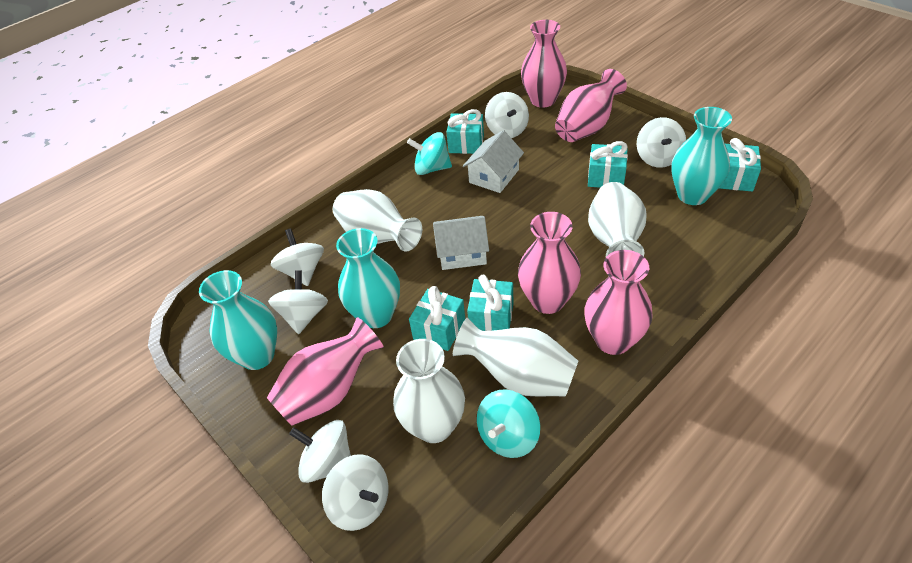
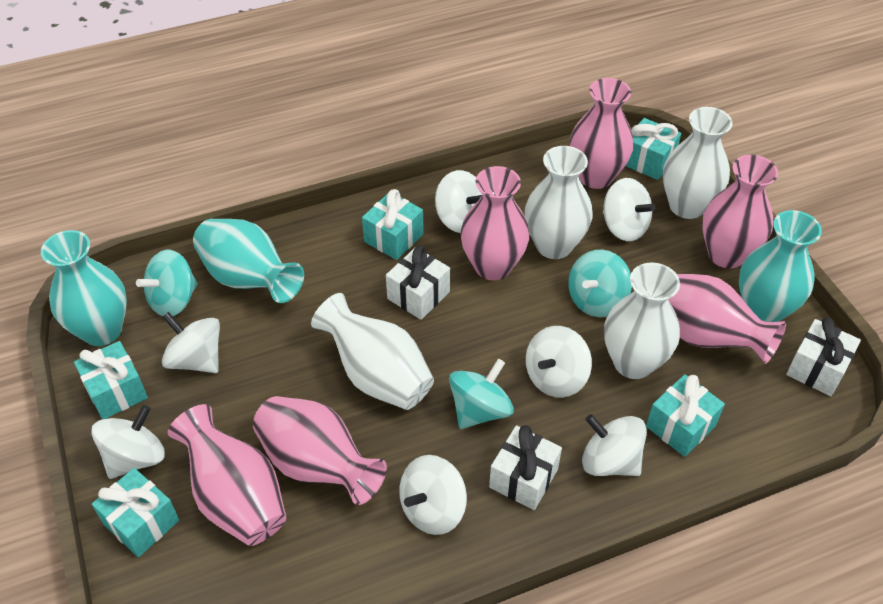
pink vase: [267,317,384,426] [518,212,581,314] [521,20,567,108] [555,69,627,142] [584,250,653,355] = 5 -> [168,404,286,546] [253,396,387,505] [460,166,530,281] [569,78,633,189] [668,274,786,364] [702,155,778,268] = 6
turquoise spinning top: [407,132,452,175] [477,389,540,458] = 2 -> [136,250,198,316] [449,359,514,429] [568,250,632,317] = 3
white gift: none = 0 -> [386,245,450,320] [489,425,562,510] [786,318,861,396] = 3
white house: [433,216,489,270] [463,130,524,193] = 2 -> none = 0
white spinning top: [268,271,328,334] [271,228,324,286] [289,420,351,483] [322,454,388,531] [485,92,529,138] [637,117,686,168] = 6 -> [91,405,165,479] [162,312,220,373] [399,455,467,535] [435,170,482,233] [526,326,592,398] [582,414,647,476] [603,178,656,241] = 7

